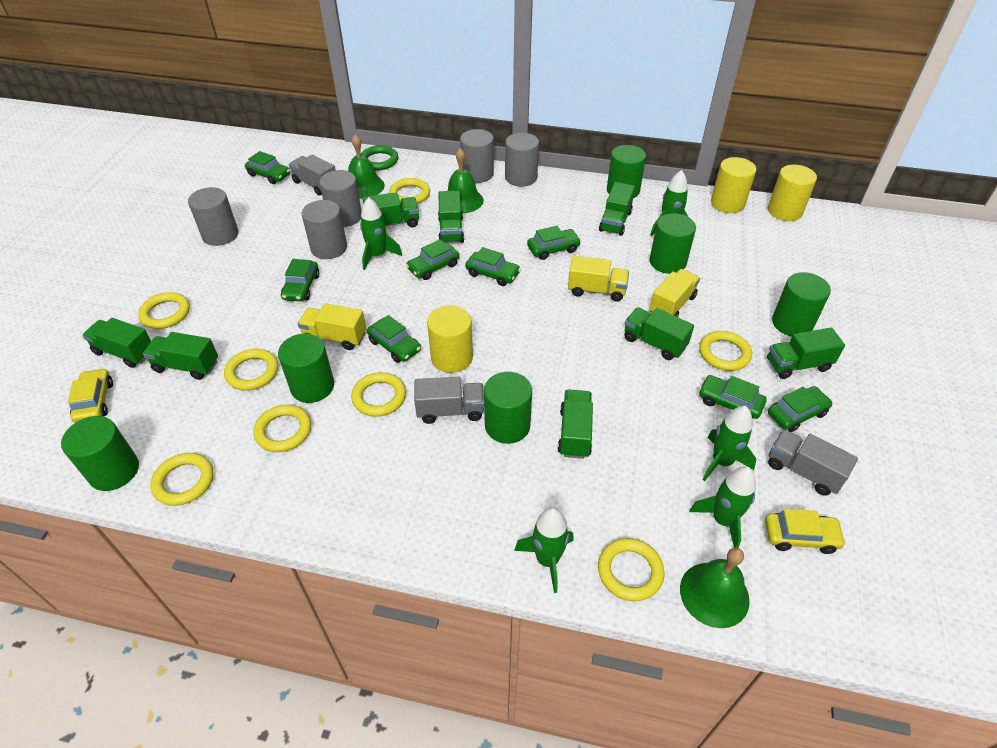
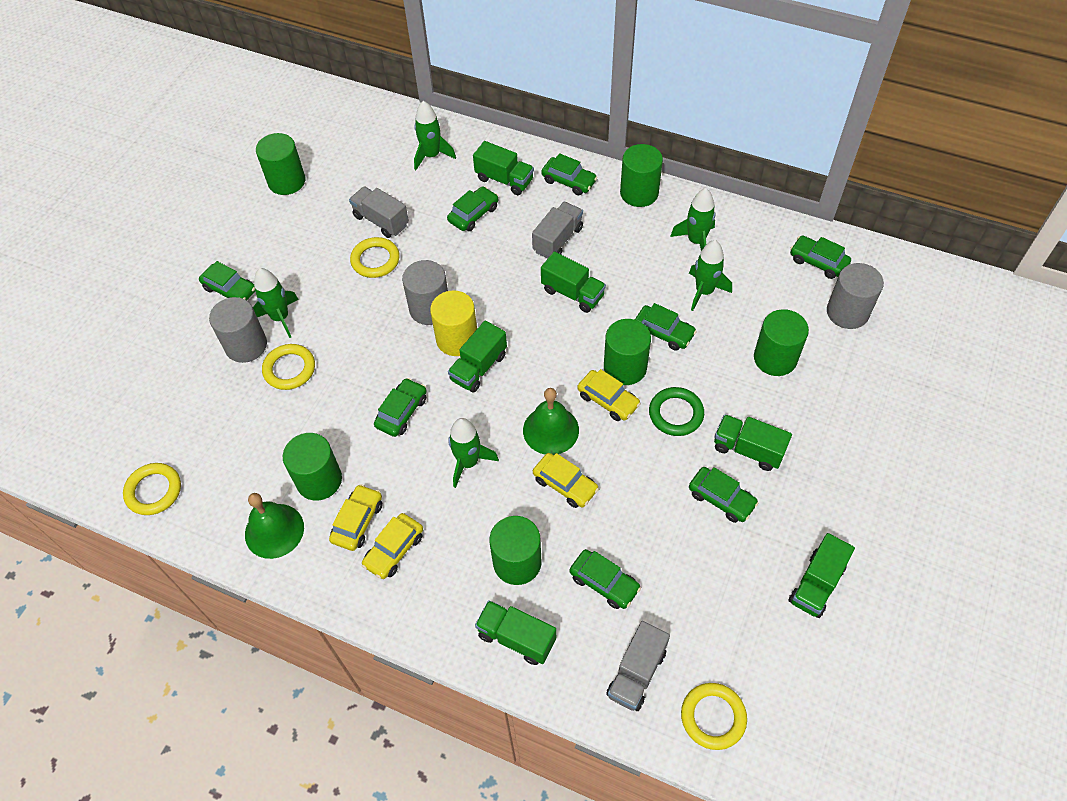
green bell: [348,134,385,199] [448,148,484,213] [680,548,750,628] = 3 -> [245,493,304,559] [523,388,579,455] = 2
green truck: [82,318,151,368] [143,332,218,380] [362,192,419,227] [438,191,464,243] [558,389,593,459] [599,182,635,236] [624,307,694,360] [767,328,845,379] = 8 -> [448,321,507,393] [473,141,534,195] [475,600,556,665] [541,251,606,313] [714,414,792,471] [789,533,855,618] = 6
grey cylinder: [188,187,238,246] [302,200,347,259] [320,170,362,227] [460,129,494,183] [505,133,539,187] = 5 -> [209,297,267,363] [402,260,448,325] [827,263,884,329] = 3
yellow car: [68,368,113,423] [765,509,846,554] = 2 -> [329,484,382,551] [362,513,423,579] [533,453,599,508] [577,369,641,421] = 4
yellow cylinder: [427,306,473,373] [711,157,756,213] [768,165,817,221] = 3 -> [430,291,477,356] = 1
yellow ring: [138,292,190,329] [151,453,214,506] [224,349,278,391] [253,405,311,452] [351,372,406,417] [389,178,430,204] [598,538,664,601] [699,331,752,371] = 8 -> [123,463,181,515] [262,344,315,390] [350,237,400,278] [681,683,747,750] = 4
yellow truck: [298,303,366,350] [568,256,629,301] [650,269,700,317] = 3 -> none = 0

